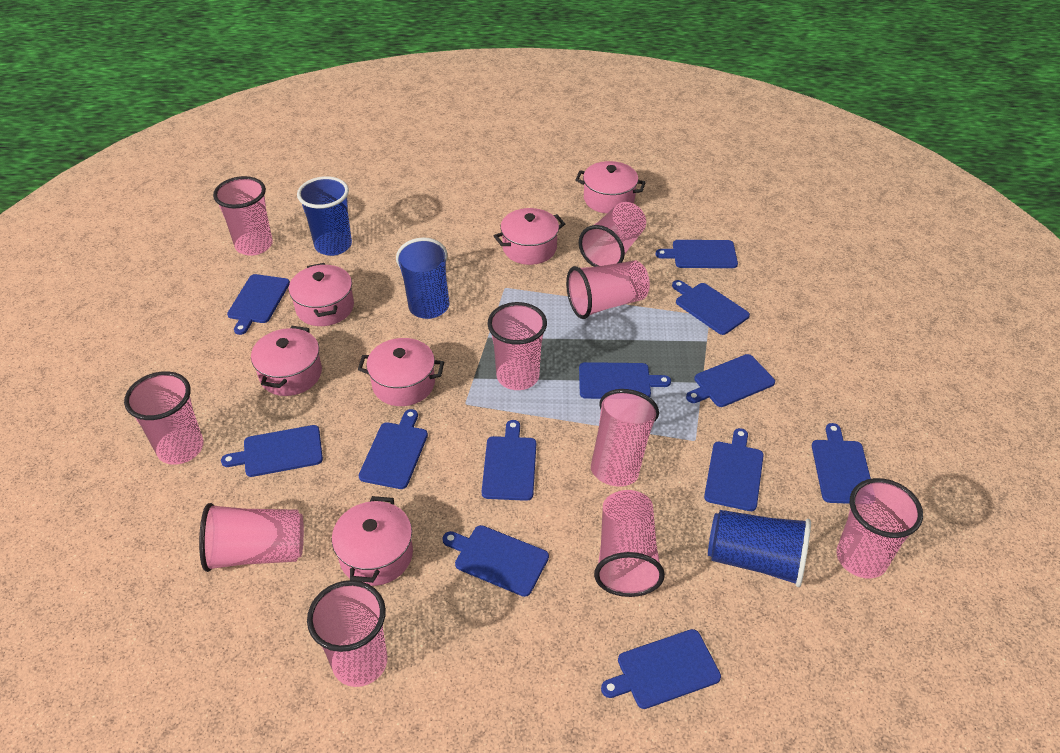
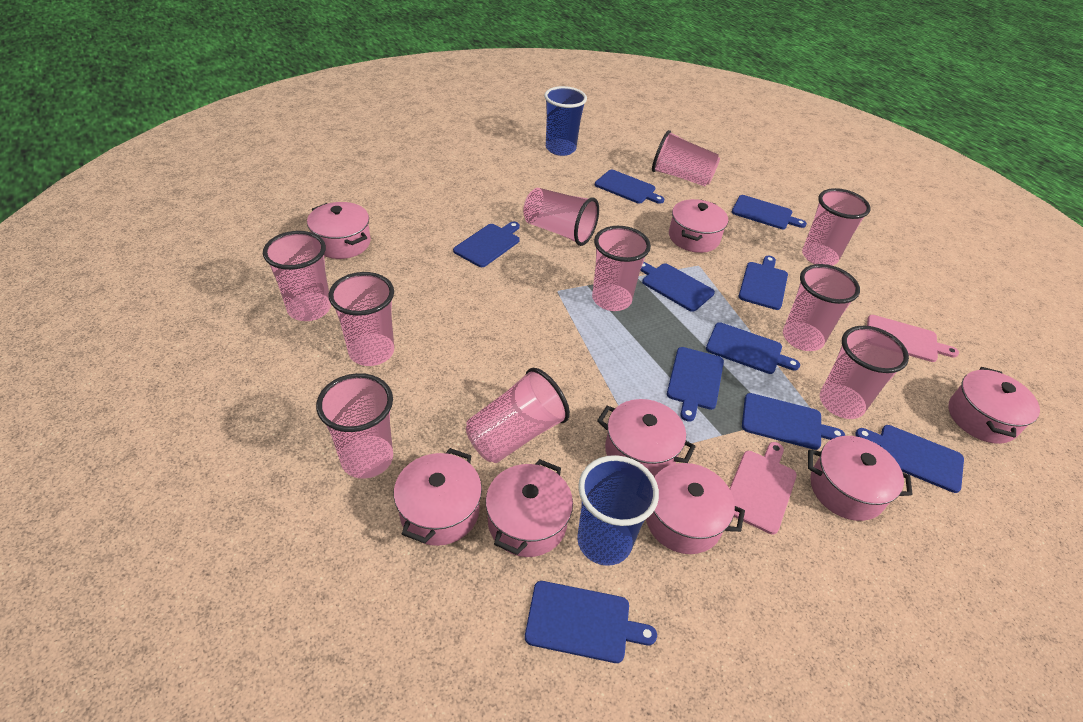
blue cup: [297,176,352,256] [396,237,449,319] [708,510,811,587] = 3 -> [544,86,587,156] [577,455,659,566] = 2
blue cutting board: [221,425,323,477] [227,274,290,335] [359,409,428,489] [442,525,549,597] [481,420,536,501] [579,362,671,399] [601,629,721,709] [655,240,738,268] [672,280,750,335] [686,354,775,407] [704,428,764,511] [812,423,871,504] = 12 -> [453,222,520,267] [525,581,657,663] [595,170,664,204] [640,262,715,312] [667,347,724,422] [706,322,800,374] [732,195,807,229] [739,256,788,310] [742,393,845,450] [855,425,964,493] = 10
pink cutting board: none = 0 -> [729,442,797,534] [867,315,959,362] = 2
pink pot: [251,326,322,396] [289,263,354,326] [332,496,413,586] [358,338,444,406] [494,208,565,265] [575,161,646,214] = 6 -> [307,202,371,259] [394,448,482,546] [486,459,573,557] [597,399,696,477] [646,463,745,554] [669,199,728,253] [808,436,913,521] [949,367,1040,444] = 8

